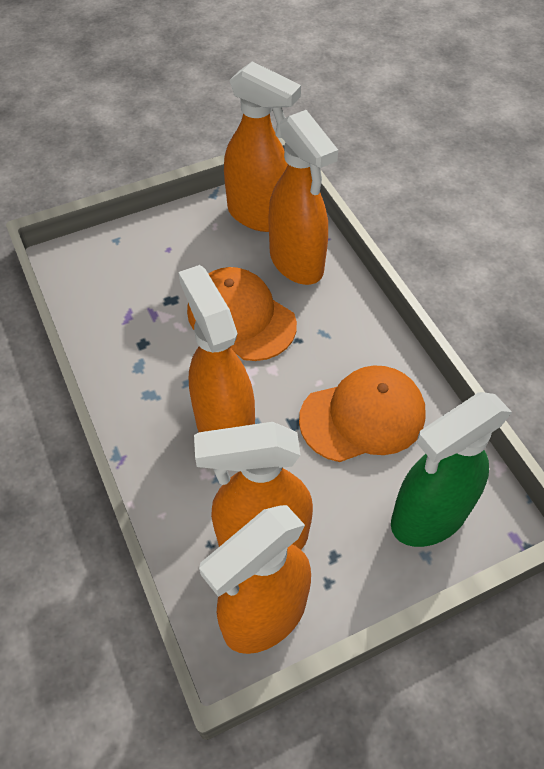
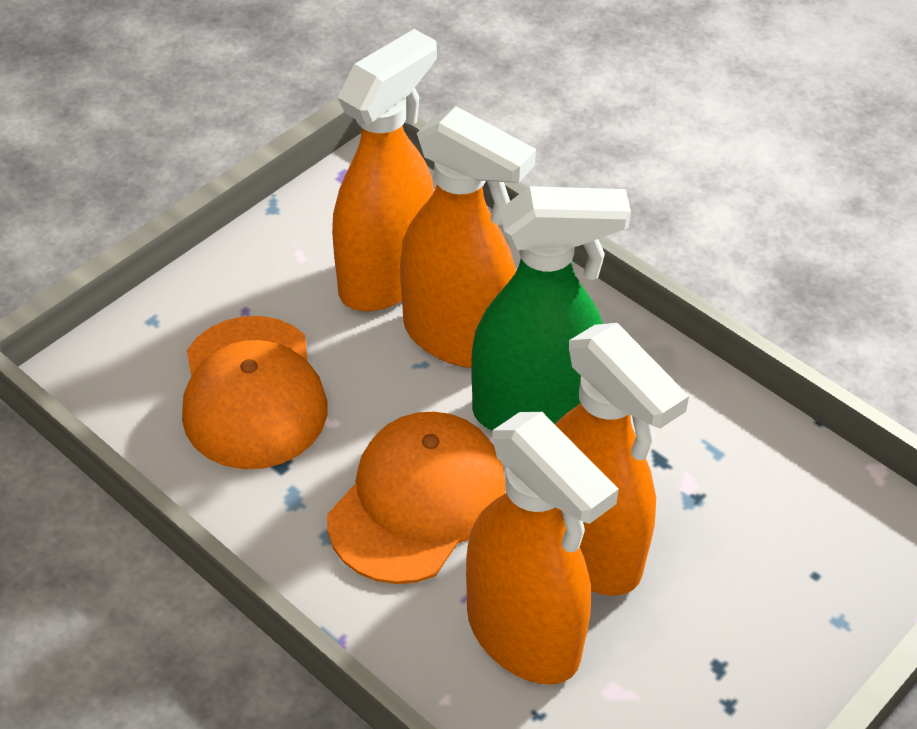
orange spray bottle: [178,265,255,432] [194,422,313,550] [199,505,311,654] [224,61,301,232] [269,110,338,285] = 5 -> [332,29,437,311] [400,106,536,368] [466,412,619,685] [555,323,689,596] = 4

